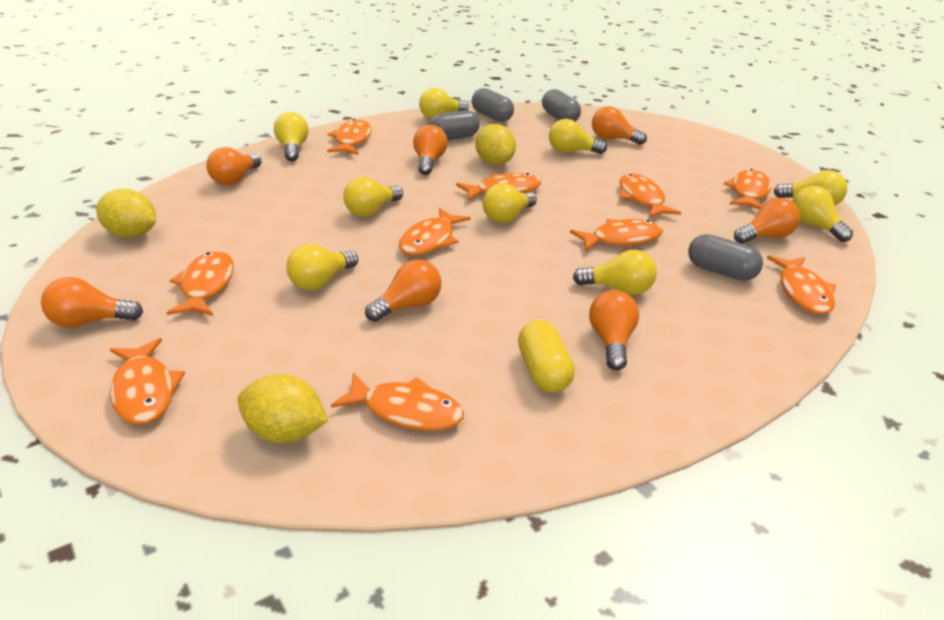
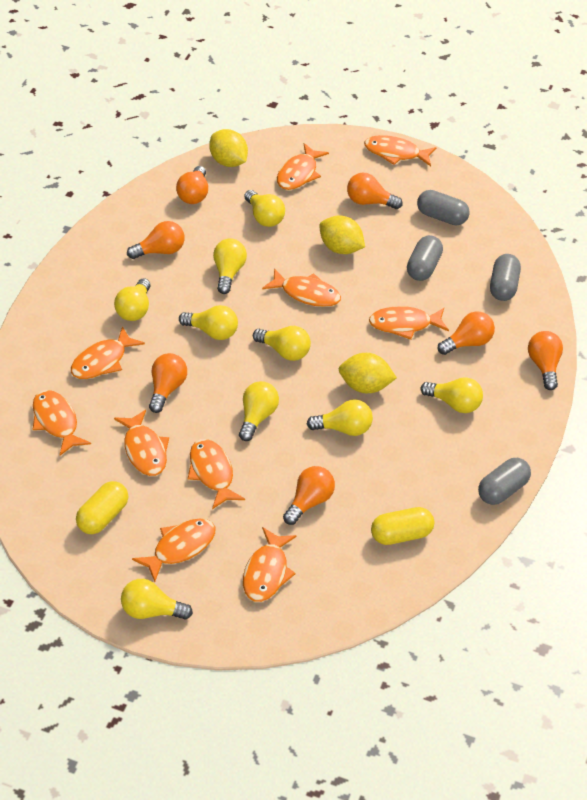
yellow capsule: [518,320,575,393] = 1 -> [76,481,128,534] [371,507,434,545] = 2

